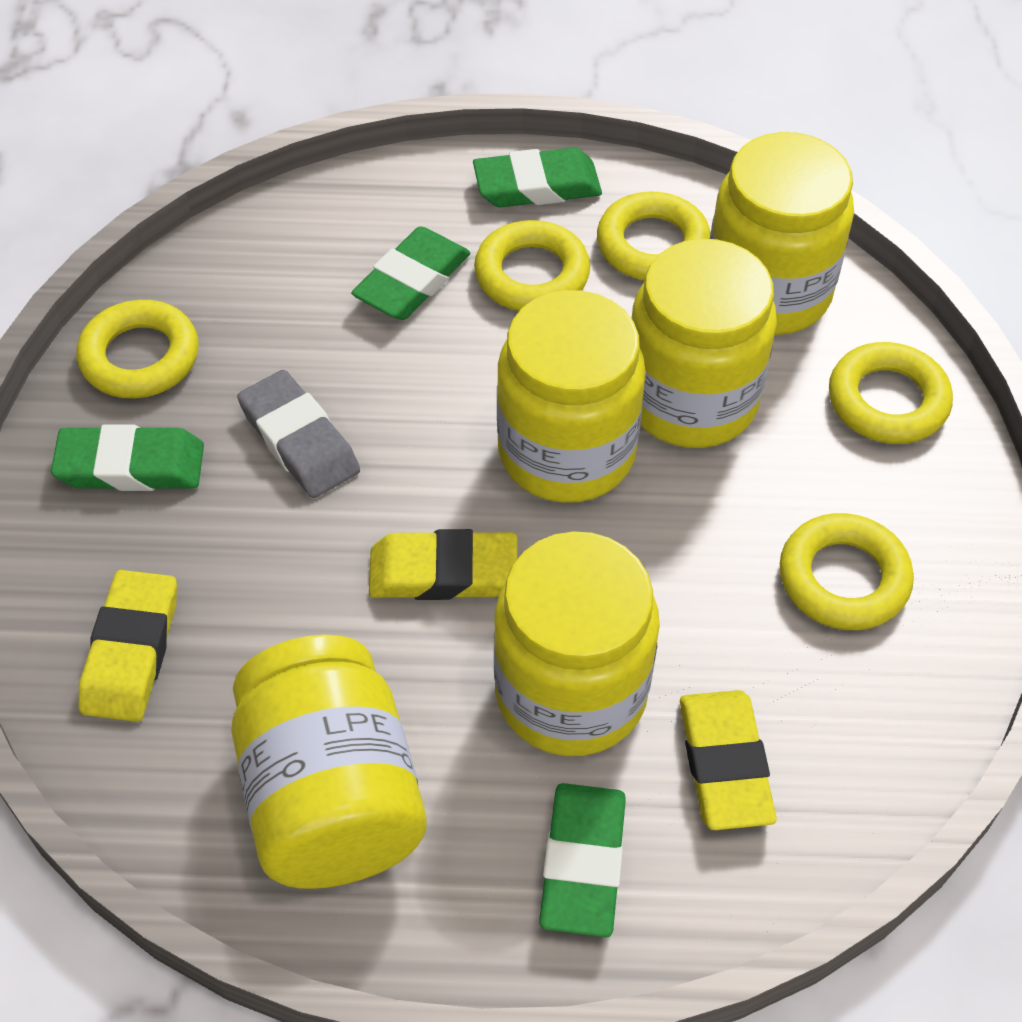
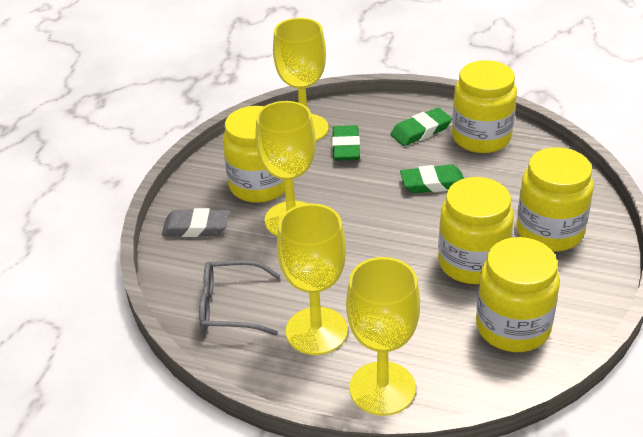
green eraser: [51,424,204,491] [351,226,470,320] [473,148,602,207] [539,783,626,937] = 4 -> [332,125,360,161] [390,108,452,146] [400,165,464,193] = 3
grey glasses: none = 0 -> [199,260,281,335] = 1
yellow eraser: [79,570,177,722] [369,529,518,600] [680,690,776,830] = 3 -> none = 0
yellow goblet: none = 0 -> [255,101,316,236] [273,18,329,141] [277,204,348,355] [346,257,420,416] = 4
yellow ring: [76,300,199,399] [474,220,590,311] [597,192,711,280] [780,513,914,630] [829,342,953,444] = 5 -> none = 0

